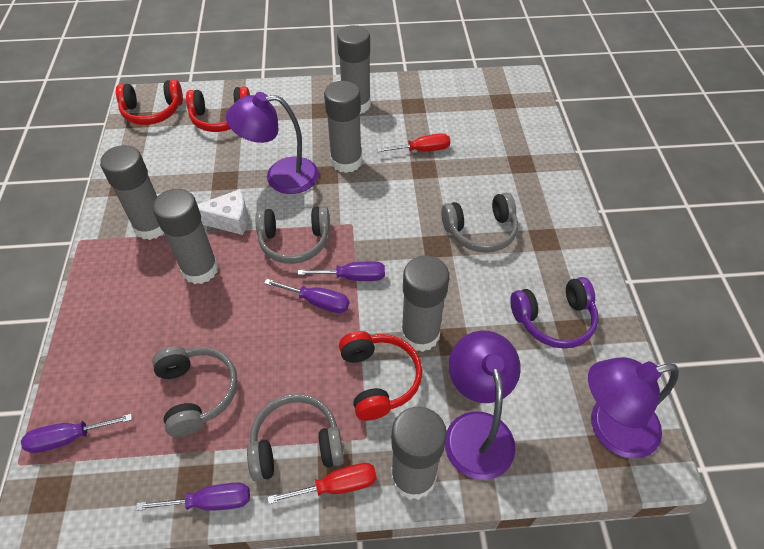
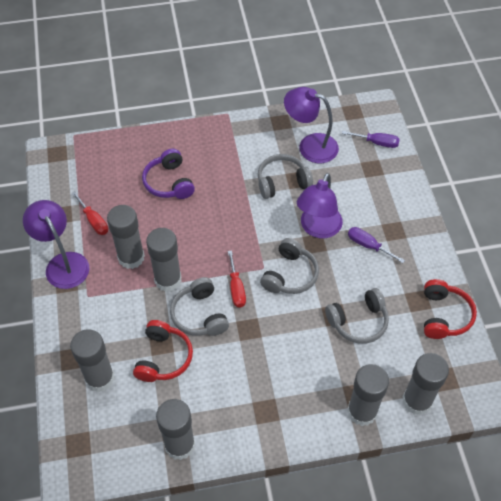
purple screwdriver: [21,414,132,453] [136,482,250,511] [264,279,349,313] [298,261,385,281] = 4 -> [342,131,400,148] [348,227,405,263] = 2
red headphones: [116,80,183,125] [186,87,250,132] [339,331,423,421] = 3 -> [133,320,193,382] [424,279,477,339] = 2
white cheese: [197,189,248,235] = 1 -> none = 0

